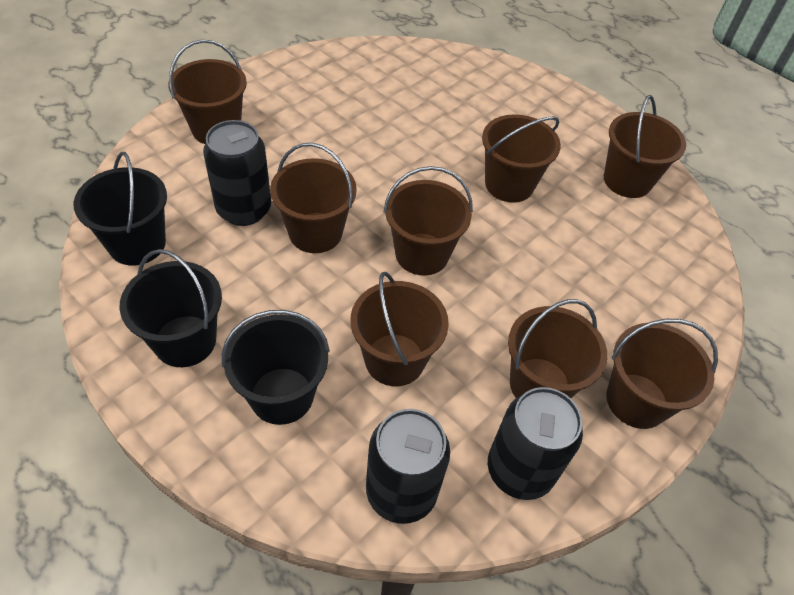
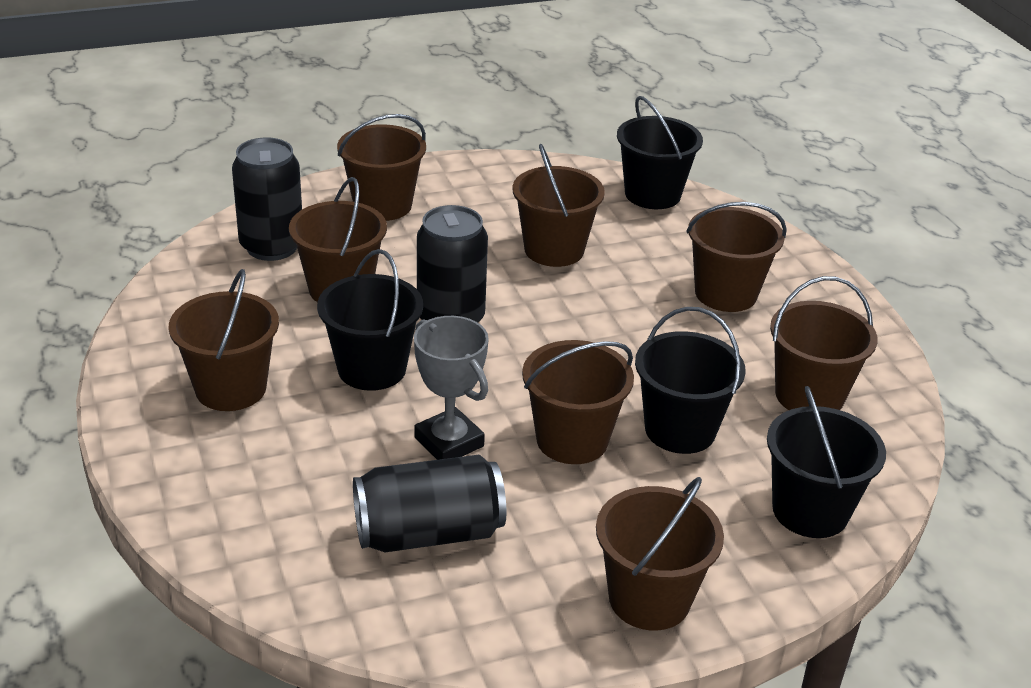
black bucket: [74,152,167,265] [120,249,222,367] [222,310,330,425] = 3 -> [317,249,423,391] [617,96,703,209] [635,307,746,454] [767,386,886,538] = 4
grey trophy: none = 0 -> [414,316,489,460] = 1

